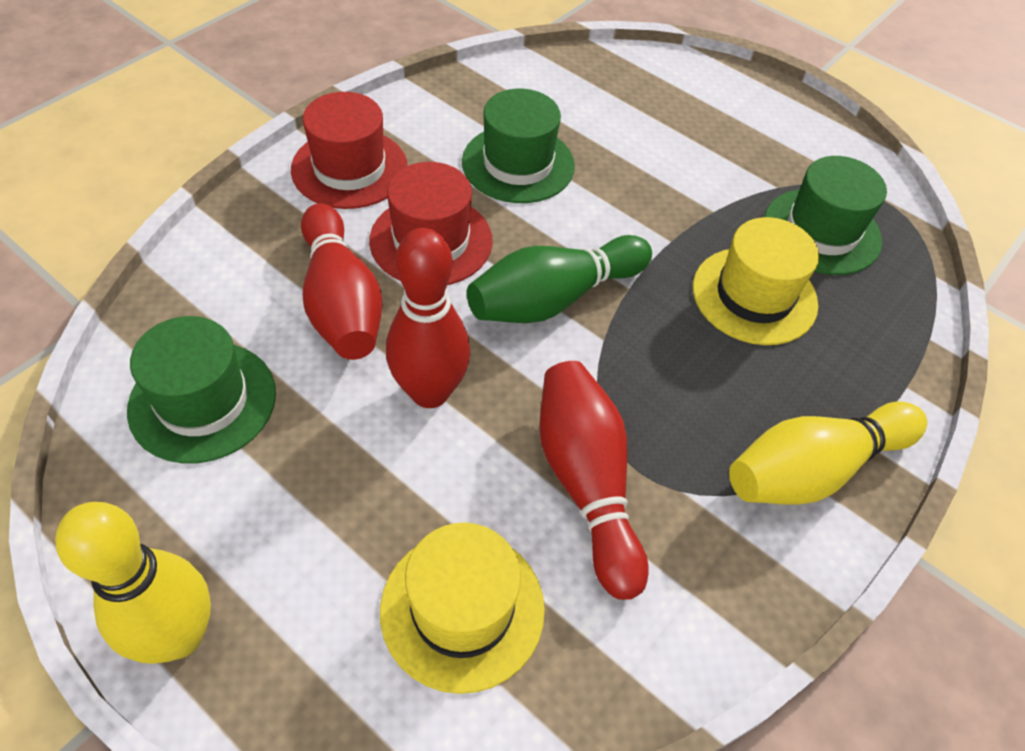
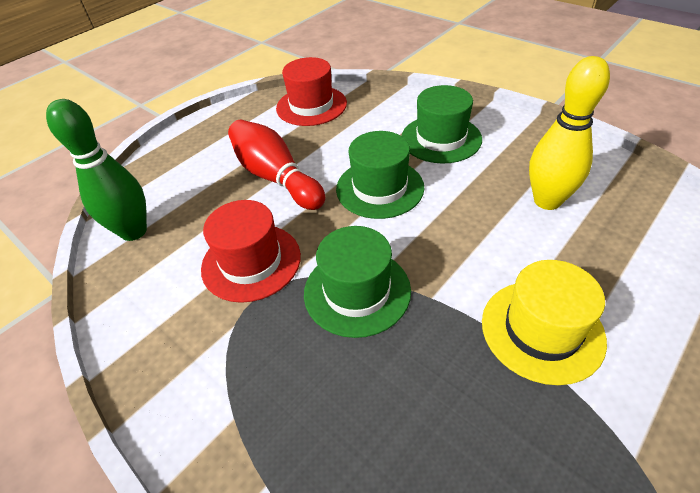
red bowling pin: [301,203,383,360] [386,228,470,408] [539,361,648,600] = 3 -> [228,120,325,210] = 1
yellow bowling pin: [55,502,211,664] [729,402,927,505] = 2 -> [529,56,610,210] = 1
yellow hat: [380,523,545,694] [693,217,819,345] = 2 -> [482,260,607,385] = 1

